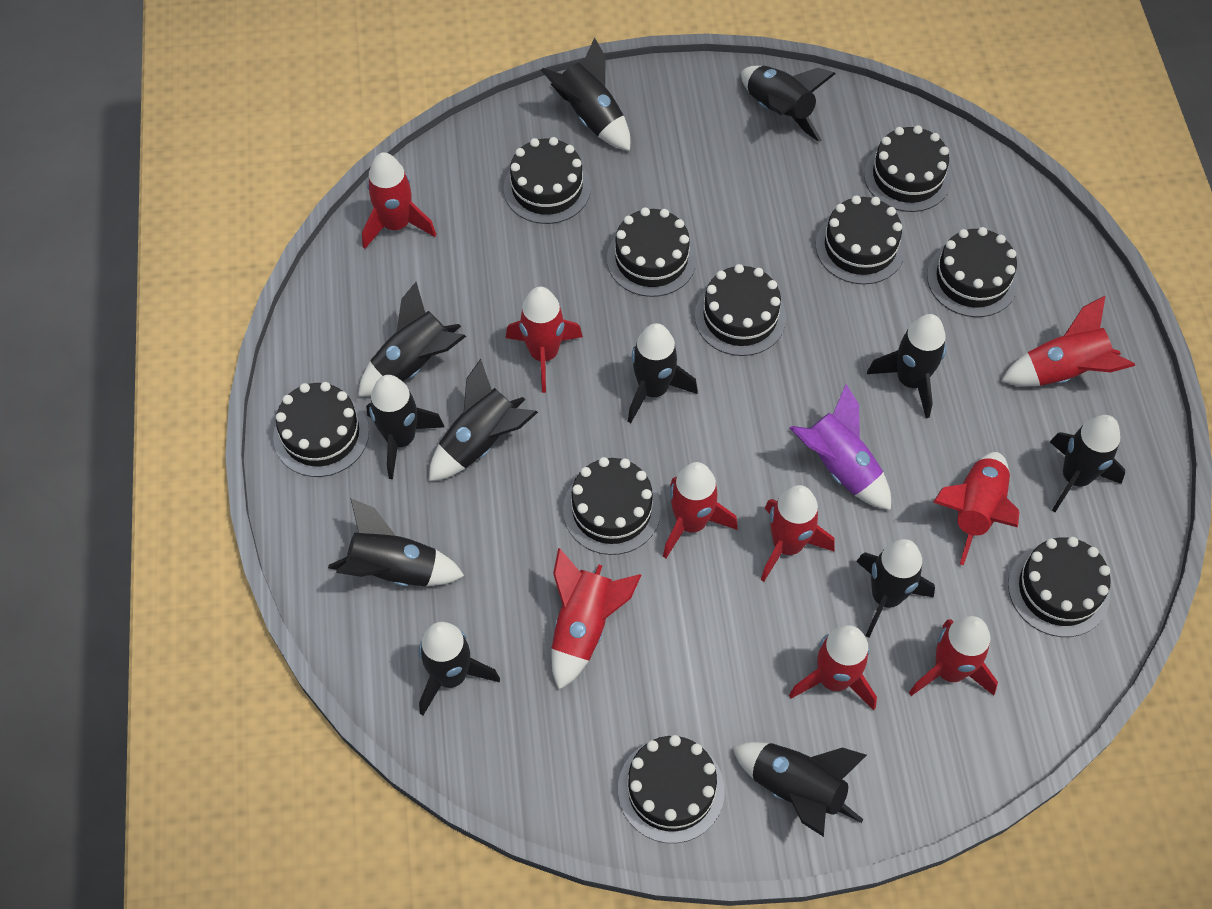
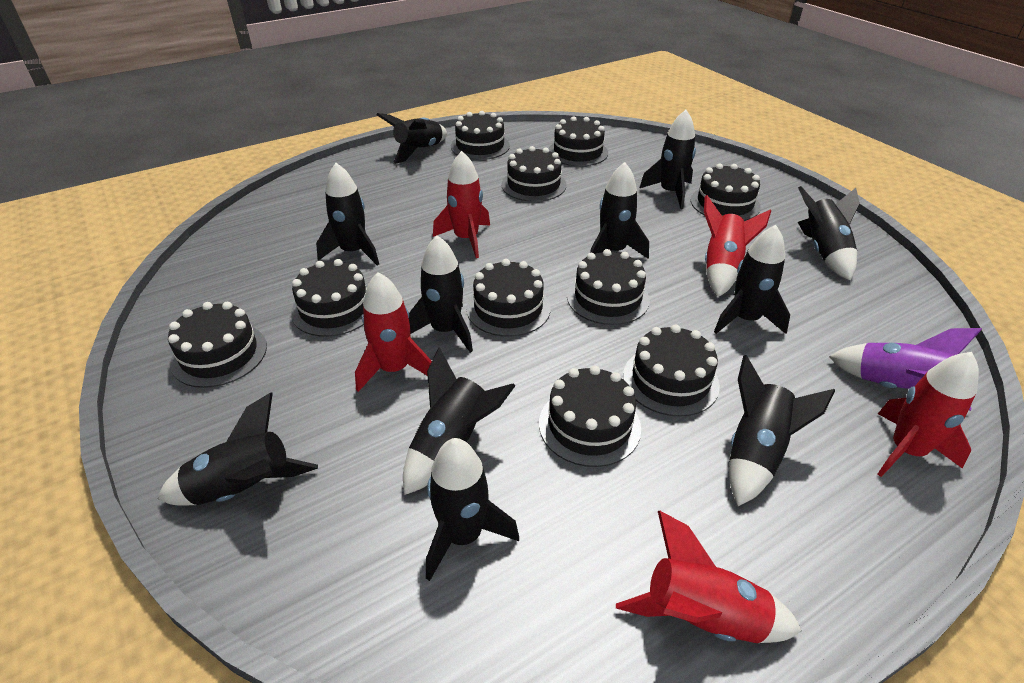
black rocket: [328,499,464,586] [358,282,466,397] [366,375,444,479] [419,622,500,716] [429,359,538,481] [541,37,630,151] [628,323,698,423] [732,742,867,837] [741,66,836,142] [856,539,935,637] [867,314,946,418] [1050,415,1125,512] = 12 -> [158,393,318,506] [316,163,379,266] [377,113,447,164] [403,347,515,495] [409,235,473,353] [426,438,519,581] [590,162,649,259] [640,110,696,209] [714,225,790,334] [729,355,835,506] [798,186,860,280] = 11
red rocket: [362,152,436,249] [506,287,583,393] [551,548,641,690] [663,462,738,558] [761,485,834,582] [789,625,877,711] [909,616,998,696] [933,452,1020,565] [1001,296,1135,386] = 9 -> [355,272,432,392] [433,151,490,258] [616,511,802,643] [704,195,771,297] [878,352,979,477] = 5

